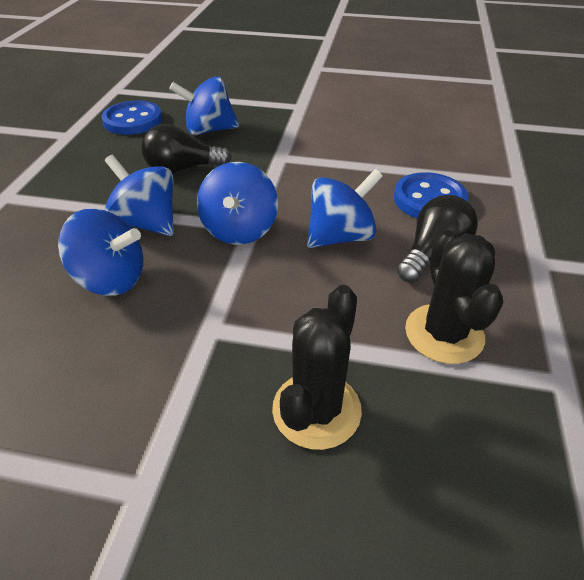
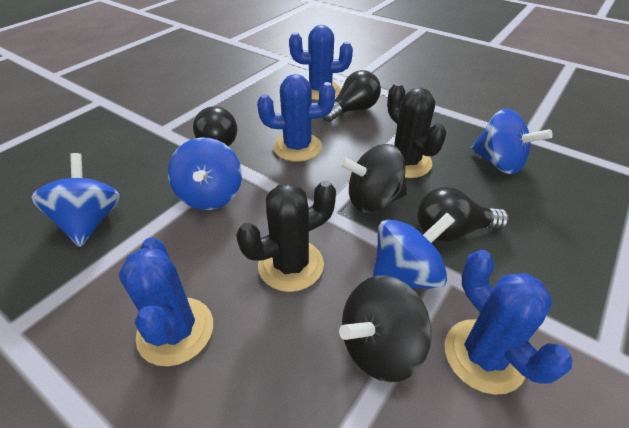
black light bulb: [141,124,232,174] [397,195,478,283] = 2 -> [193,106,237,147] [323,70,381,122] [417,187,509,242] = 3
black spinning top: none = 0 -> [339,144,408,213] [339,276,432,382] = 2
blue button: [101,100,162,135] [394,172,469,218] = 2 -> none = 0
blue cactus: none = 0 -> [119,238,213,366] [257,74,335,162] [289,25,353,100] [445,250,572,395] = 4
blue spinning top: [58,208,143,296] [105,155,174,236] [169,76,239,135] [197,162,278,245] [307,169,383,248] = 5 -> [31,153,120,247] [168,138,242,210] [373,213,455,289] [471,109,553,174] = 4

